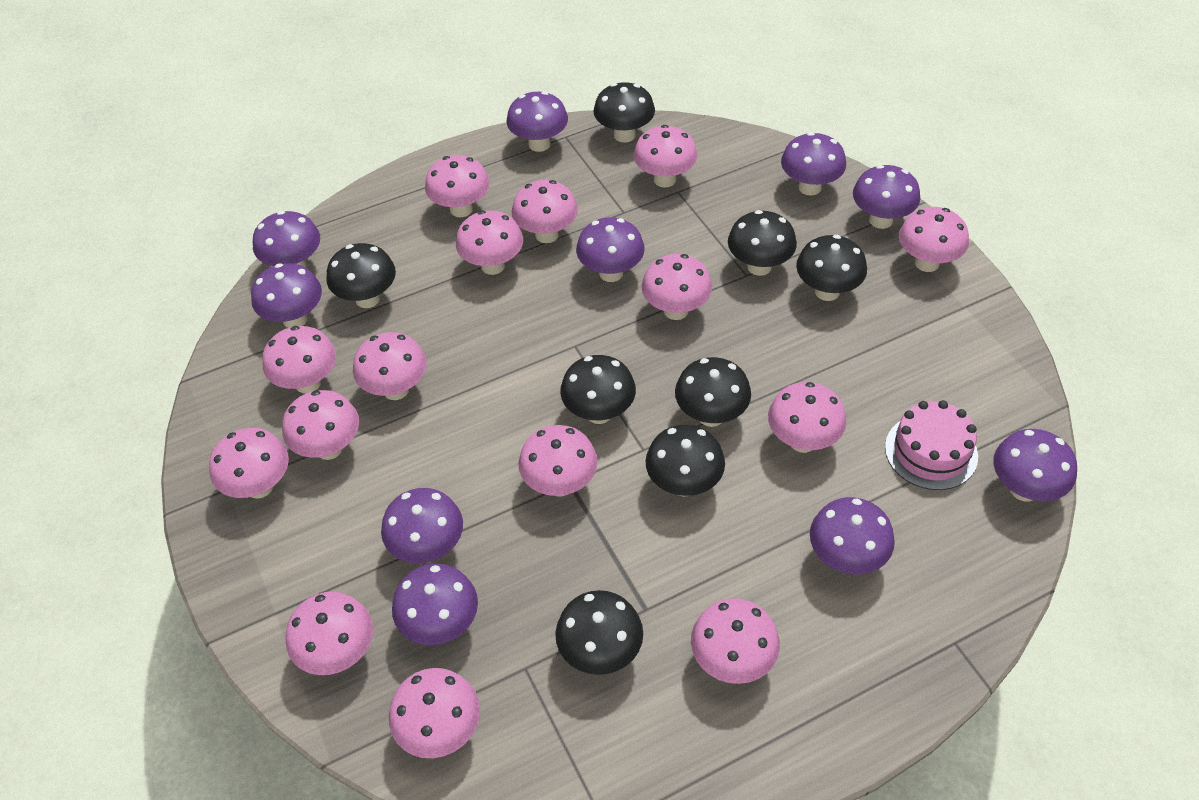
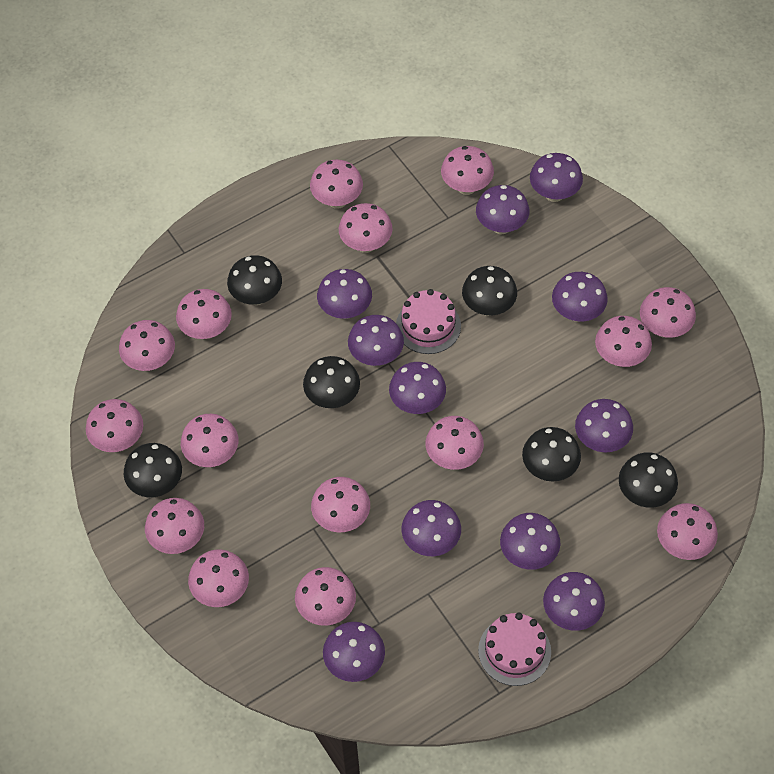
black mushroom: [326,243,396,308] [555,590,643,675] [560,355,636,424] [594,82,655,143] [646,425,725,497] [675,357,751,427] [728,210,797,276] [796,235,867,301] = 8 -> [124,443,182,497] [227,255,282,305] [303,356,360,408] [462,266,517,316] [522,427,581,481] [619,452,678,508] = 6
pink cake: [885,400,978,490] = 1 -> [396,289,461,354] [478,613,551,686] = 2
purple mushroom: [251,263,322,328] [253,211,320,267] [381,488,463,563] [392,564,478,645] [507,91,568,152] [576,217,645,282] [781,132,846,196] [810,497,895,574] [853,165,920,229] [994,429,1077,501] = 10 -> [317,269,372,319] [323,622,385,682] [348,315,404,366] [389,362,446,414] [401,500,461,556] [476,185,529,234] [500,513,560,570] [530,153,583,202] [543,572,605,631] [552,272,608,322] [575,399,633,452] = 11

